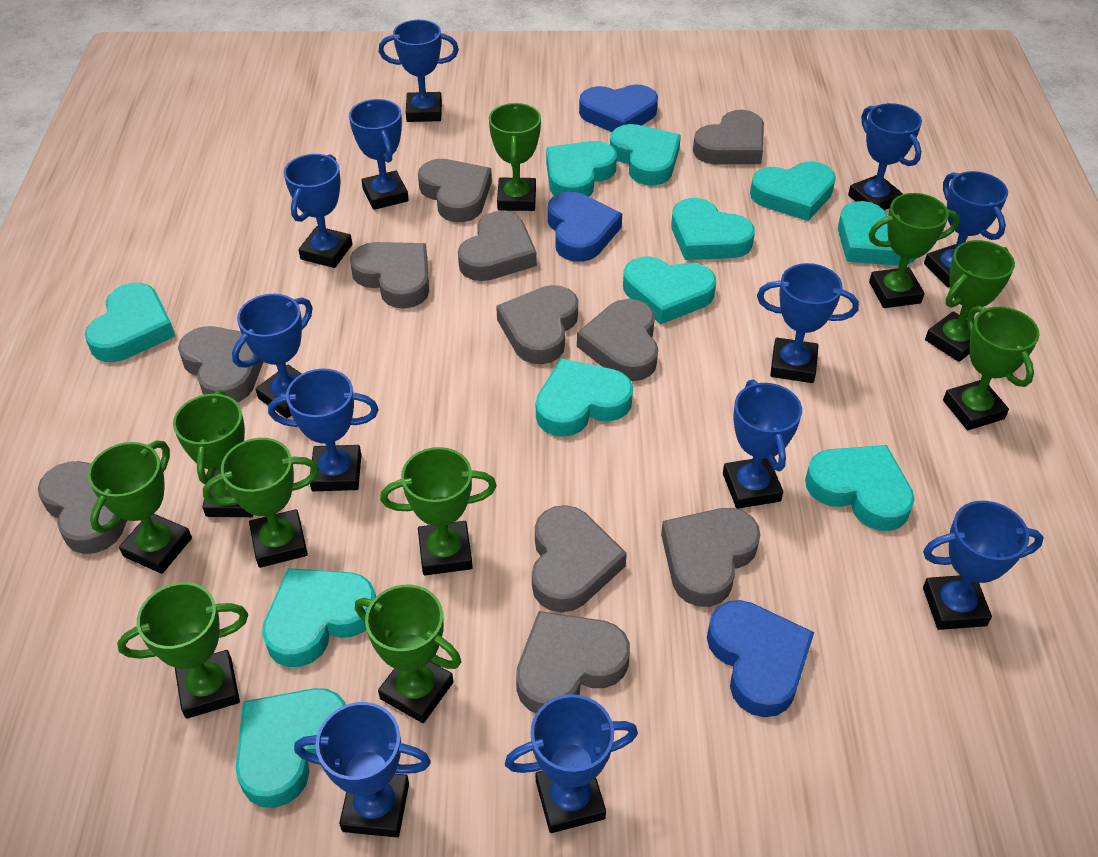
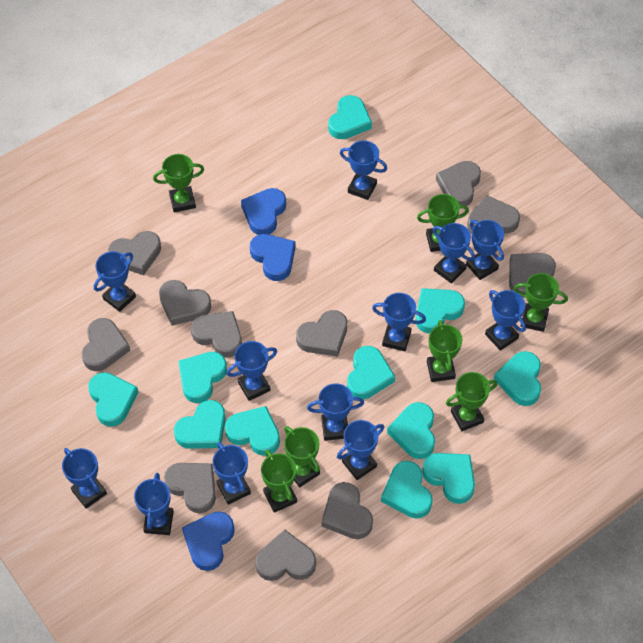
green trophy: [88,440,192,574] [117,582,248,719] [173,390,253,517] [203,438,319,568] [355,585,461,723] [380,447,496,575] [489,103,541,211] [868,193,960,308] [925,240,1015,362] [943,306,1039,430] = 10 -> [153,154,204,213] [261,450,297,513] [284,426,320,487] [417,194,469,252] [427,320,462,382] [446,372,497,431] [514,273,568,332] = 7

